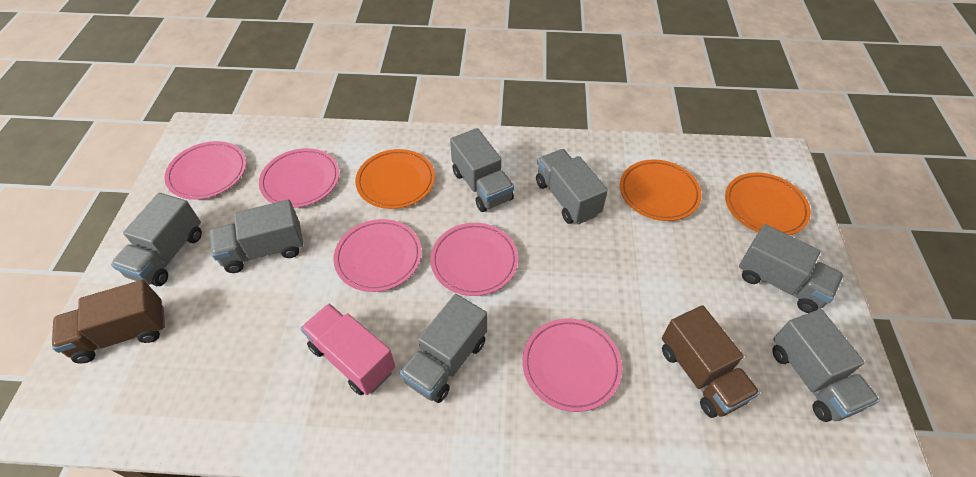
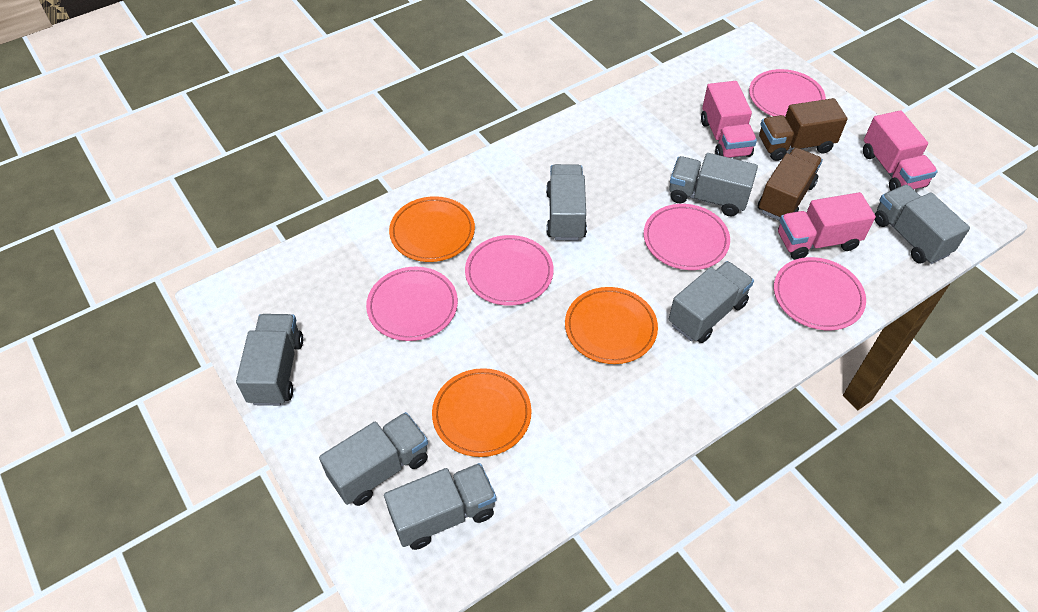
pink truck: [301,304,396,395] = 1 -> [701,81,757,158] [778,192,876,260] [863,110,938,191] = 3

